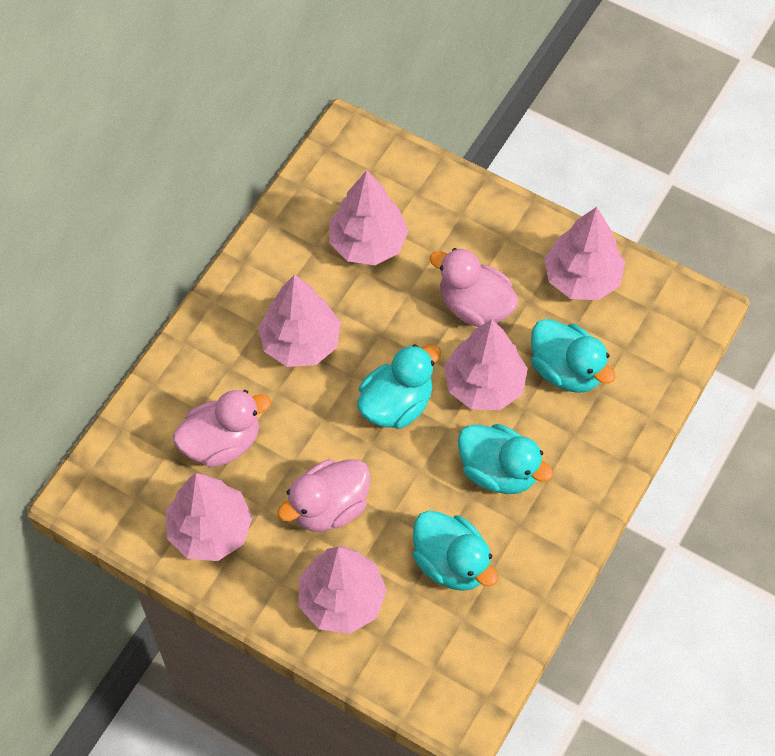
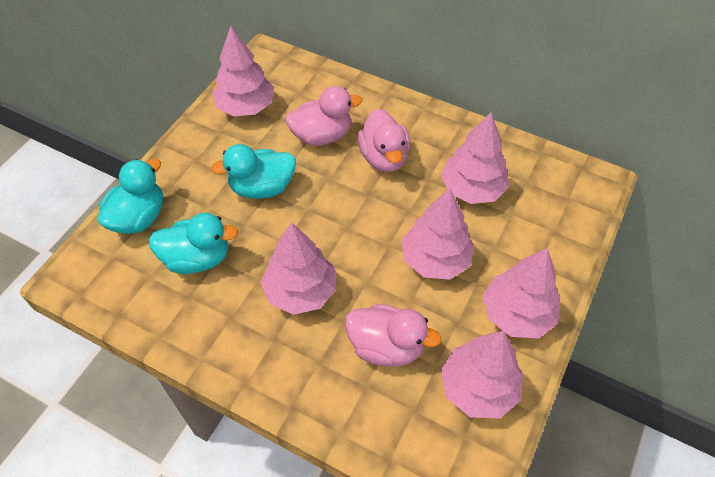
turquoise duck: [357,344,441,429] [412,511,498,591] [458,424,553,494] [531,319,615,393] = 4 -> [98,158,163,234] [149,213,238,274] [211,144,296,199] = 3

